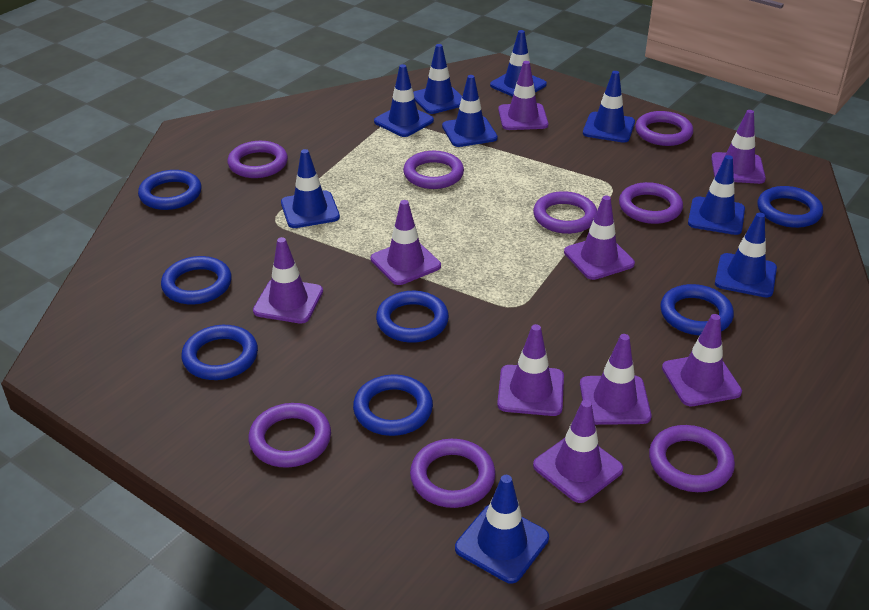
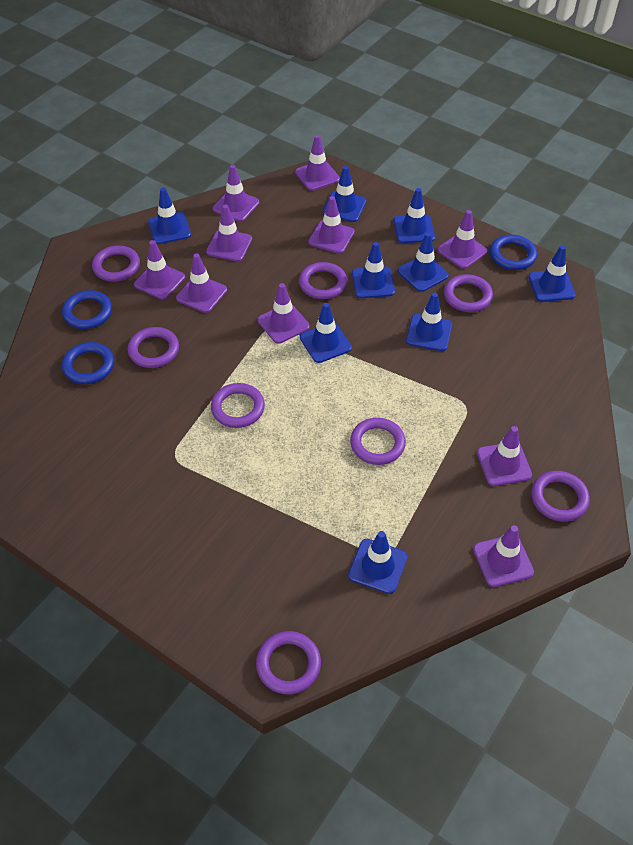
blue ring: [138,170,201,210] [161,256,232,305] [181,325,258,380] [353,374,433,436] [376,291,449,343] [660,284,734,335] [757,186,823,228] = 7 -> [62,290,112,329] [62,342,114,384] [490,235,537,270] = 3
purple traffic cone: [253,237,323,324] [371,200,441,285] [497,324,564,416] [498,61,548,130] [533,400,623,503] [564,196,635,280] [580,334,651,425] [662,314,742,406] [711,110,766,184] = 9 -> [134,240,185,299] [176,253,227,313] [206,205,252,262] [213,165,259,222] [258,283,310,344] [295,135,340,191] [308,196,355,254] [437,210,488,269] [473,525,534,587] [477,426,532,486] = 10

